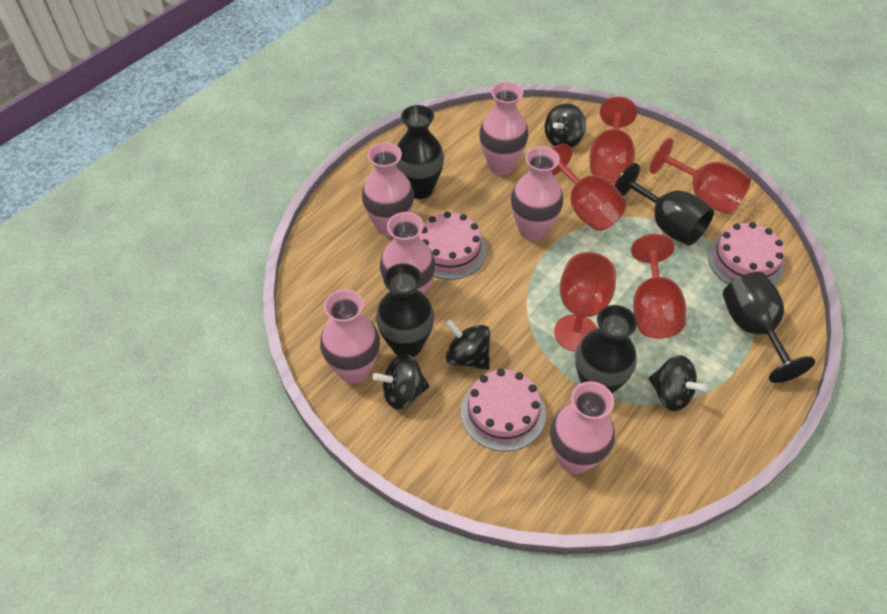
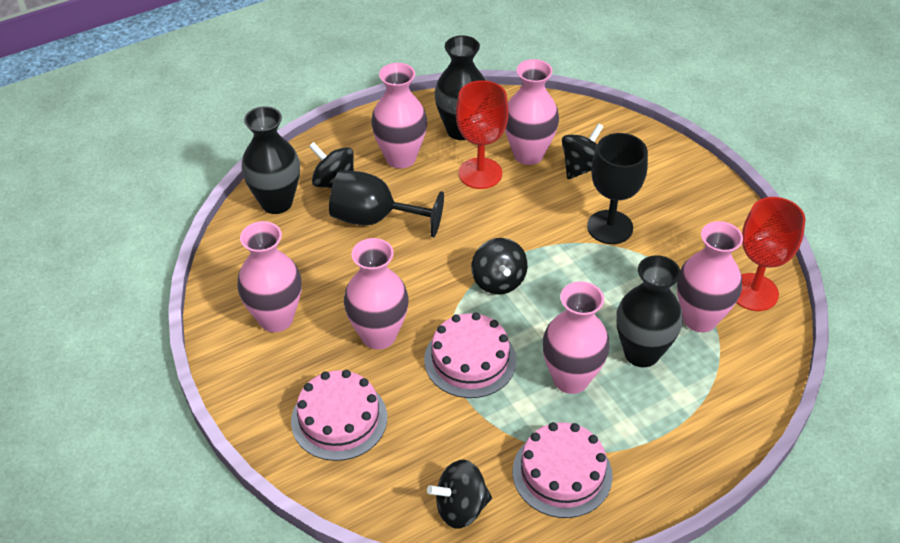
red goblet: [551,144,626,231] [554,252,616,352] [590,97,637,183] [631,234,686,339] [650,138,751,215] = 5 -> [456,80,509,189] [736,197,805,311] = 2

